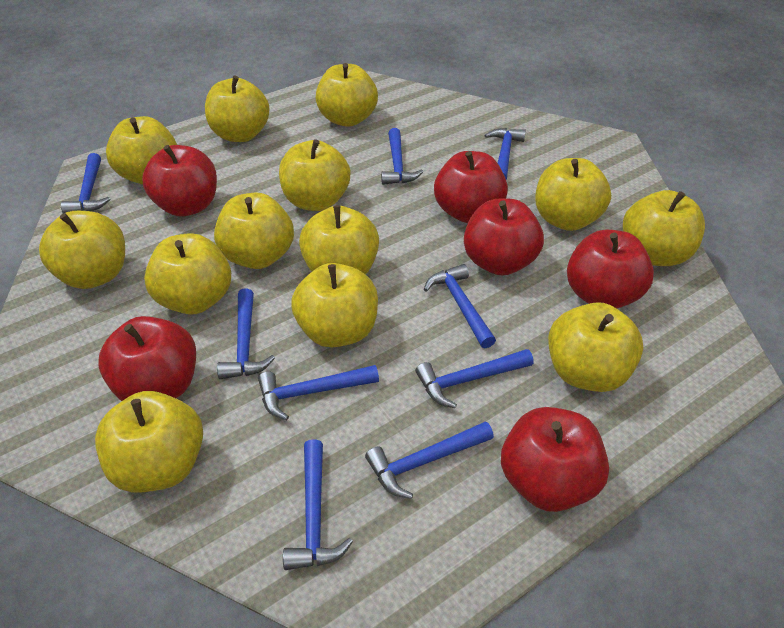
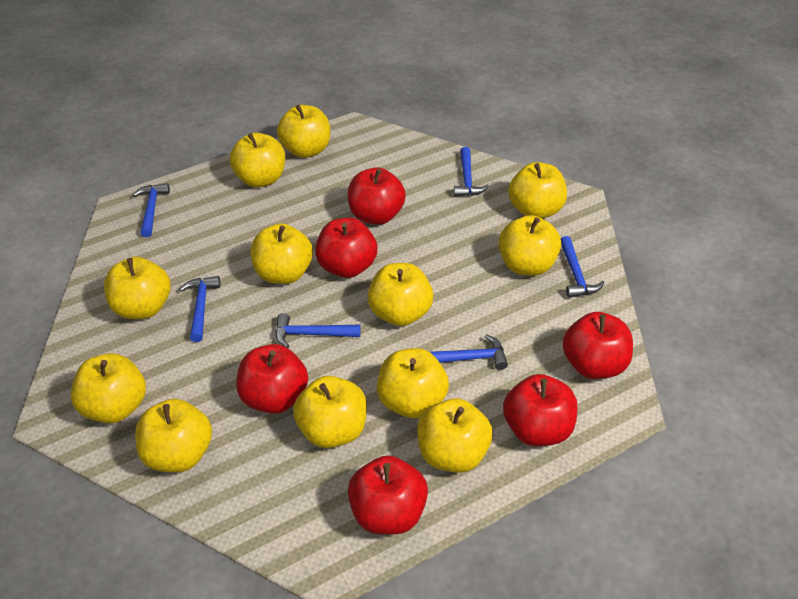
blue hammer: [61,153,110,213] [217,288,275,379] [258,365,379,420] [283,439,353,570] [365,421,494,499] [381,128,423,185] [415,349,533,408] [424,264,496,348] [484,128,526,180] = 9 -> [133,183,170,237] [179,276,220,342] [276,313,361,348] [430,334,508,370] [454,147,489,197] [561,236,604,298] = 6
yellow apple: [39,211,125,289] [95,391,203,493] [106,116,177,184] [144,233,231,315] [205,76,270,142] [214,192,294,269] [279,139,350,211] [291,263,378,348] [299,205,379,274] [316,63,378,127] [535,158,611,231] [548,302,643,392] [623,190,705,266] = 13 -> [71,353,146,423] [104,257,171,319] [135,399,212,472] [230,133,285,188] [251,223,313,284] [277,105,330,158] [293,376,367,448] [367,263,433,326] [377,348,449,418] [417,398,493,473] [498,215,561,276] [508,162,567,218] = 12

